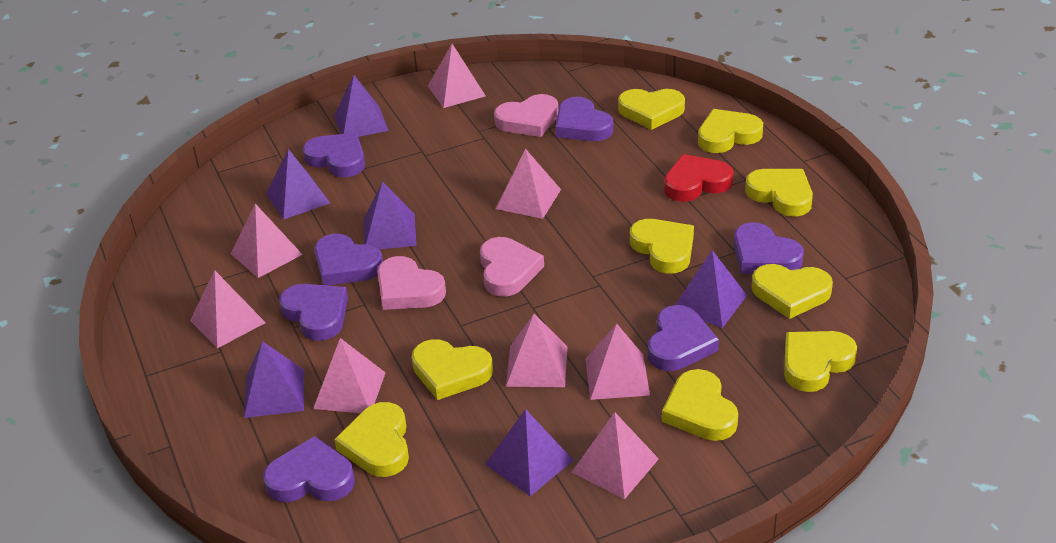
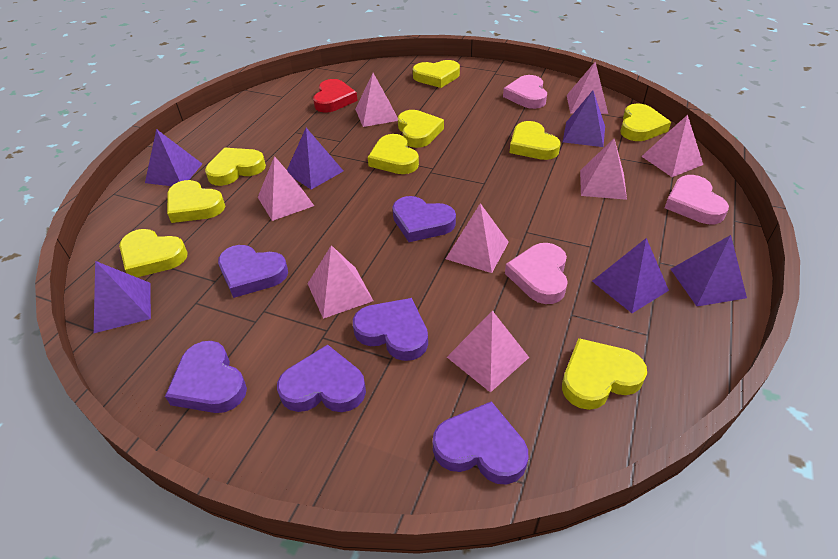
purple heart: [263,436,355,502] [279,284,348,341] [303,133,365,177] [314,234,383,286] [556,97,613,141] [648,305,719,371] [734,222,804,274] = 7 -> [165,341,247,413] [218,245,288,298] [277,344,366,412] [353,298,428,361] [392,196,456,242] [433,401,529,485] = 6

